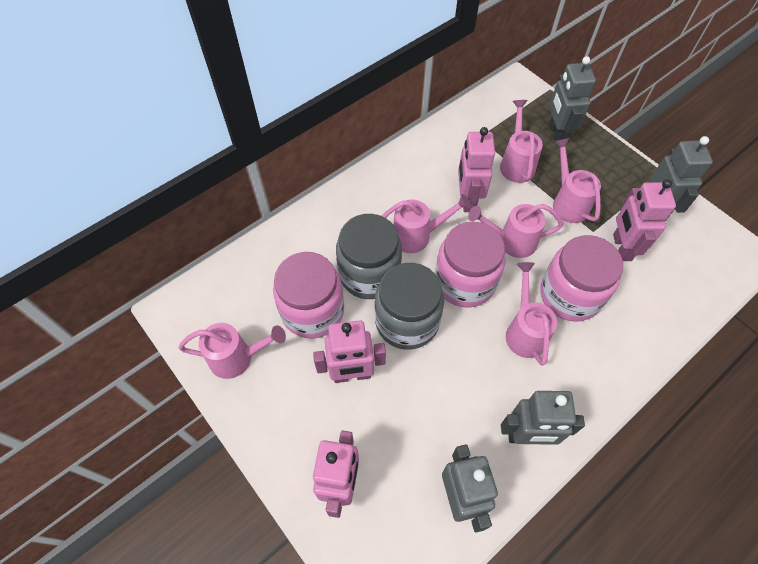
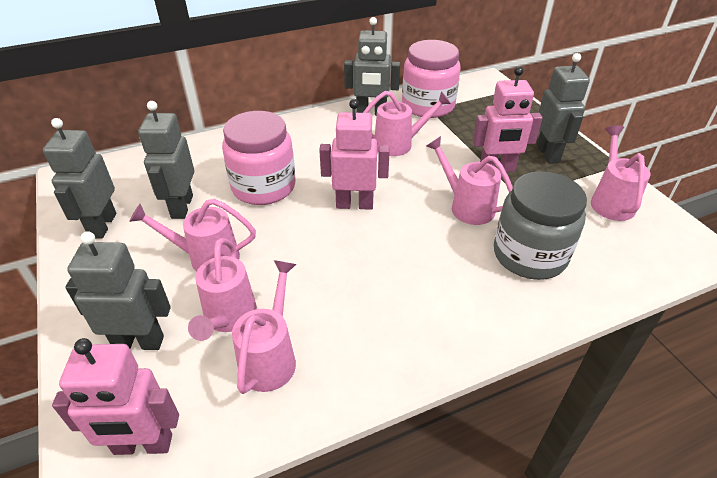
grey jar: [336,214,402,299] [375,263,444,350] = 2 -> [494,171,587,280] = 1
grey robot: [442,444,498,533] [501,391,585,445] [549,56,596,145] [650,136,713,221] = 4 -> [43,118,116,239] [65,231,171,350] [138,101,194,219] [344,17,400,116] [537,53,590,164] = 5
pink jar: [273,252,344,339] [435,221,505,308] [541,235,623,322] = 3 -> [222,111,296,205] [402,40,461,118] = 2
pink robot: [313,320,386,383] [313,430,359,518] [458,127,495,212] [613,179,676,261] = 4 -> [52,338,179,455] [319,99,390,210] [473,66,543,172] = 3

